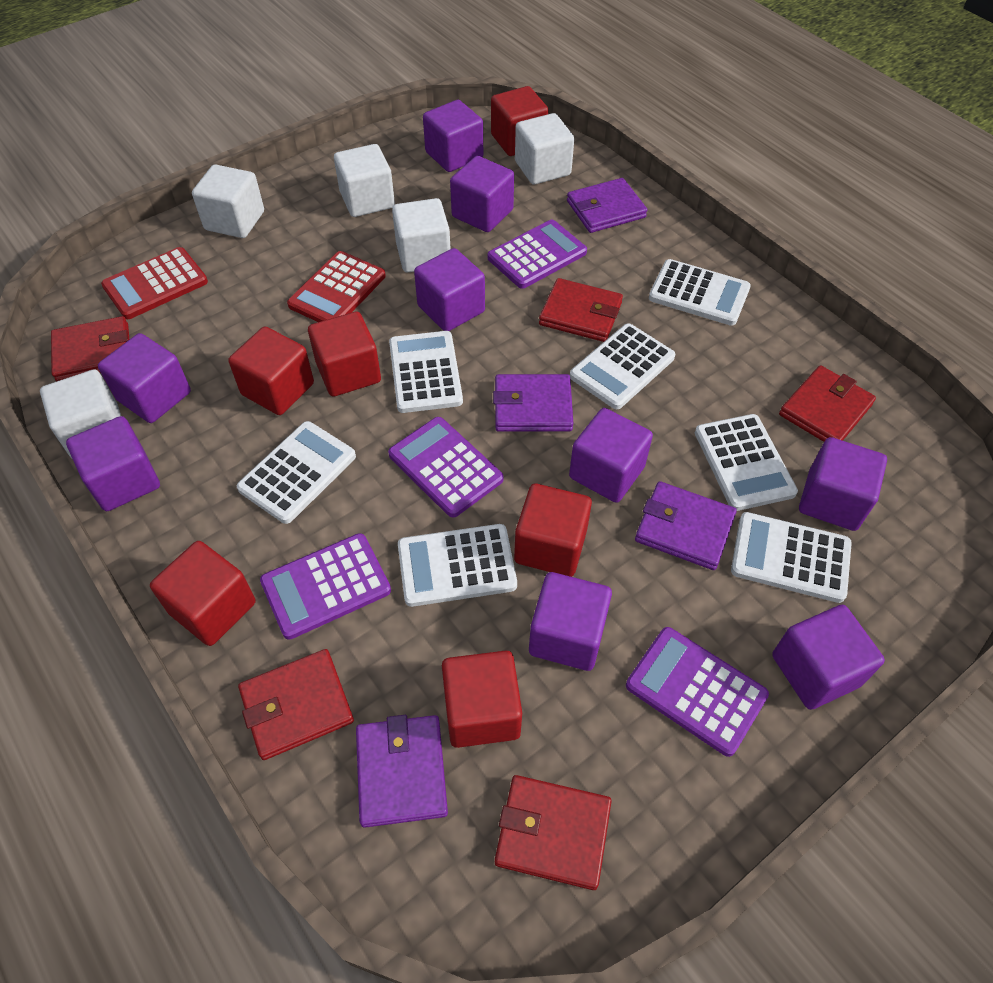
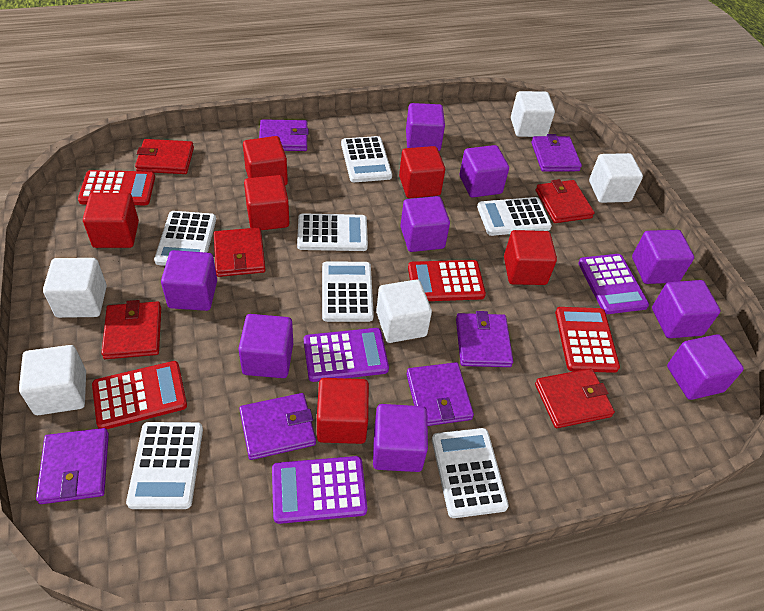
purple calculator: [260,533,391,640] [388,417,503,517] [488,220,587,289] [626,627,769,757] = 4 -> [272,456,367,524] [304,328,389,382] [578,254,649,314] = 3
purple wallet: [356,715,448,828] [493,374,573,432] [567,178,647,233] [635,481,737,570] = 4 -> [36,428,109,504] [239,393,316,460] [259,119,309,151] [406,362,474,426] [456,311,513,367] [531,134,582,172] = 6
red calculator: [101,247,208,319] [287,251,386,322] = 2 -> [78,170,155,205] [92,361,187,429] [408,260,486,301] [555,307,620,373] = 4

